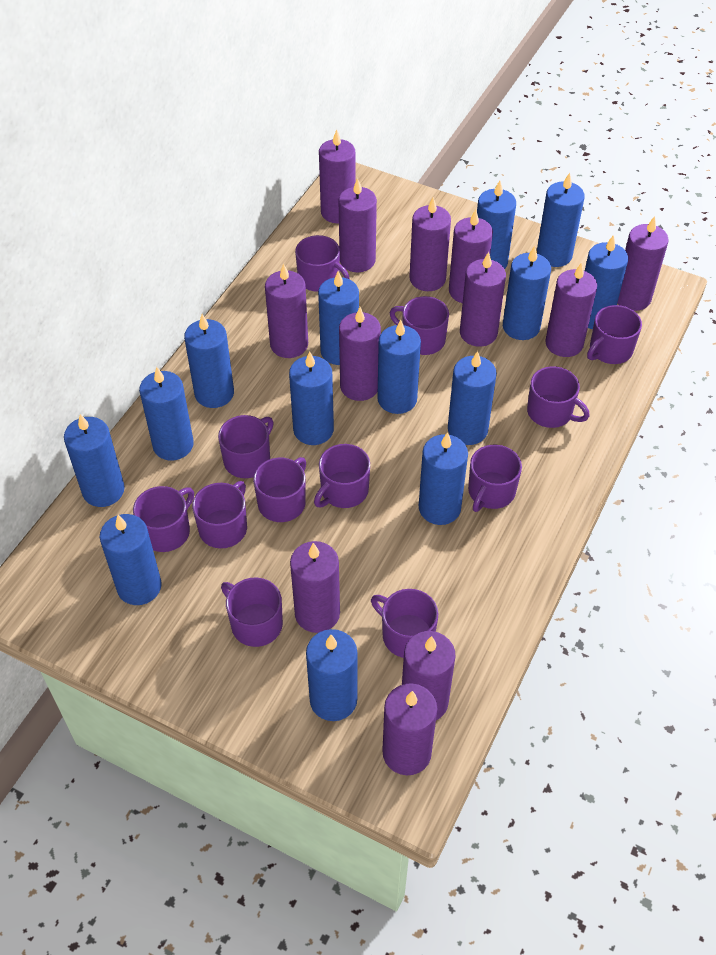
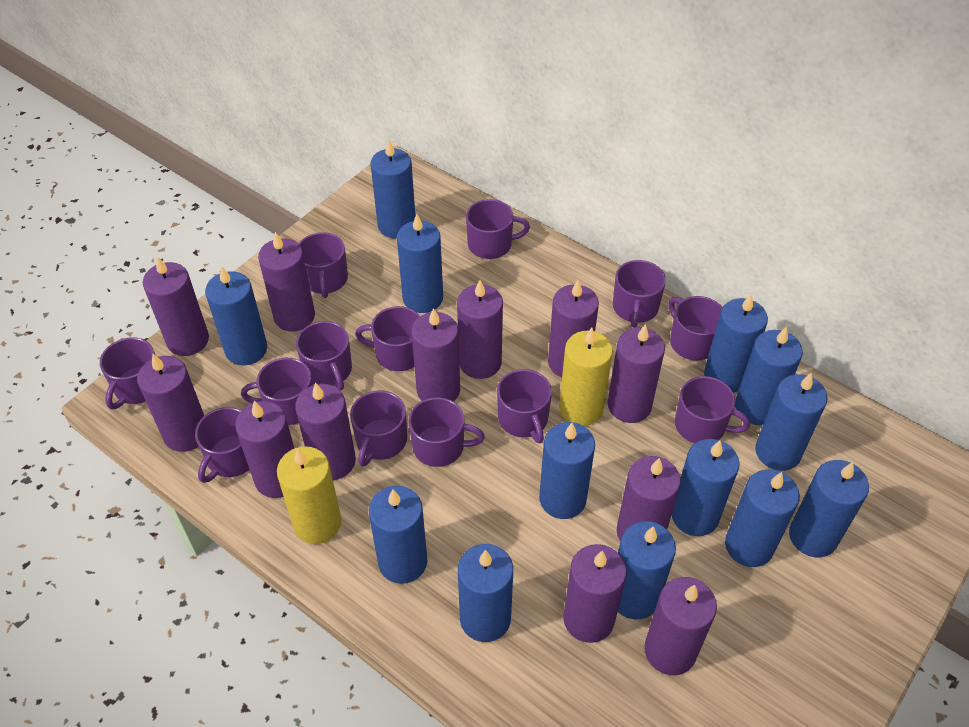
blue candle: [64,414,125,507] [100,514,162,605] [139,367,194,461] [184,314,234,408] [289,351,334,445] [306,629,357,721] [318,271,359,365] [377,320,421,414] [419,432,468,525] [448,351,497,445] [477,181,516,269] [503,246,551,340] [537,173,585,267] [585,235,628,329] = 14 -> [205,266,267,366] [369,486,428,584] [371,140,416,238] [397,214,443,313] [458,544,513,642] [539,422,595,519] [618,521,676,619] [672,439,740,536] [704,294,768,393] [725,469,800,567] [735,326,803,425] [755,373,828,471] [789,460,869,557] = 13
purple mug: [133,486,194,552] [192,481,247,548] [218,415,274,478] [221,577,283,647] [253,457,306,522] [295,235,350,292] [314,444,370,508] [371,589,438,658] [390,296,449,355] [468,445,522,512] [527,366,590,428] [587,305,642,364] = 12 -> [100,337,155,409] [195,407,250,483] [241,358,313,425] [296,321,352,390] [298,232,348,298] [350,391,407,467] [355,306,420,371] [408,397,485,467] [466,199,530,259] [497,369,552,444] [613,260,666,328] [669,296,723,361] [675,376,750,443] = 13
yellow candle: none = 0 -> [277,446,341,544] [559,328,613,426] = 2

